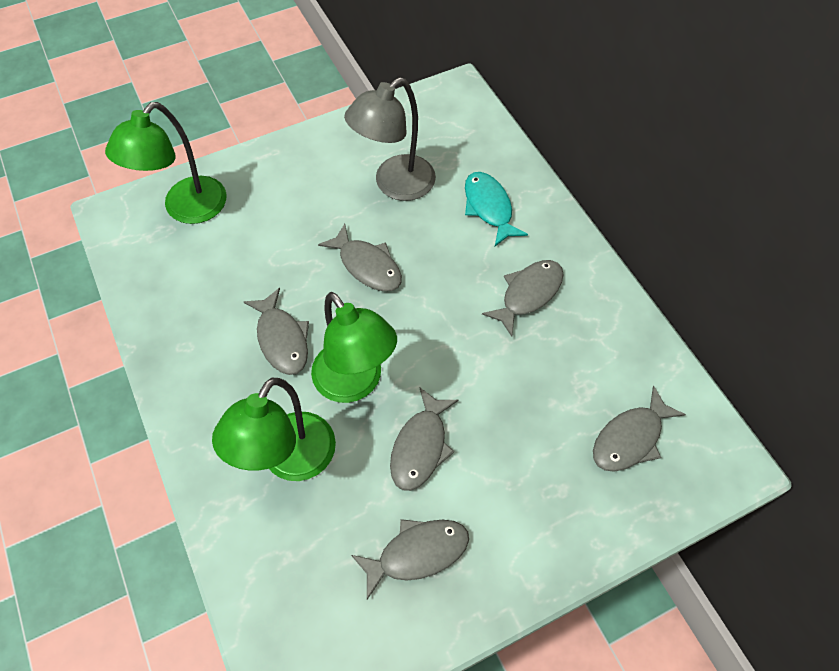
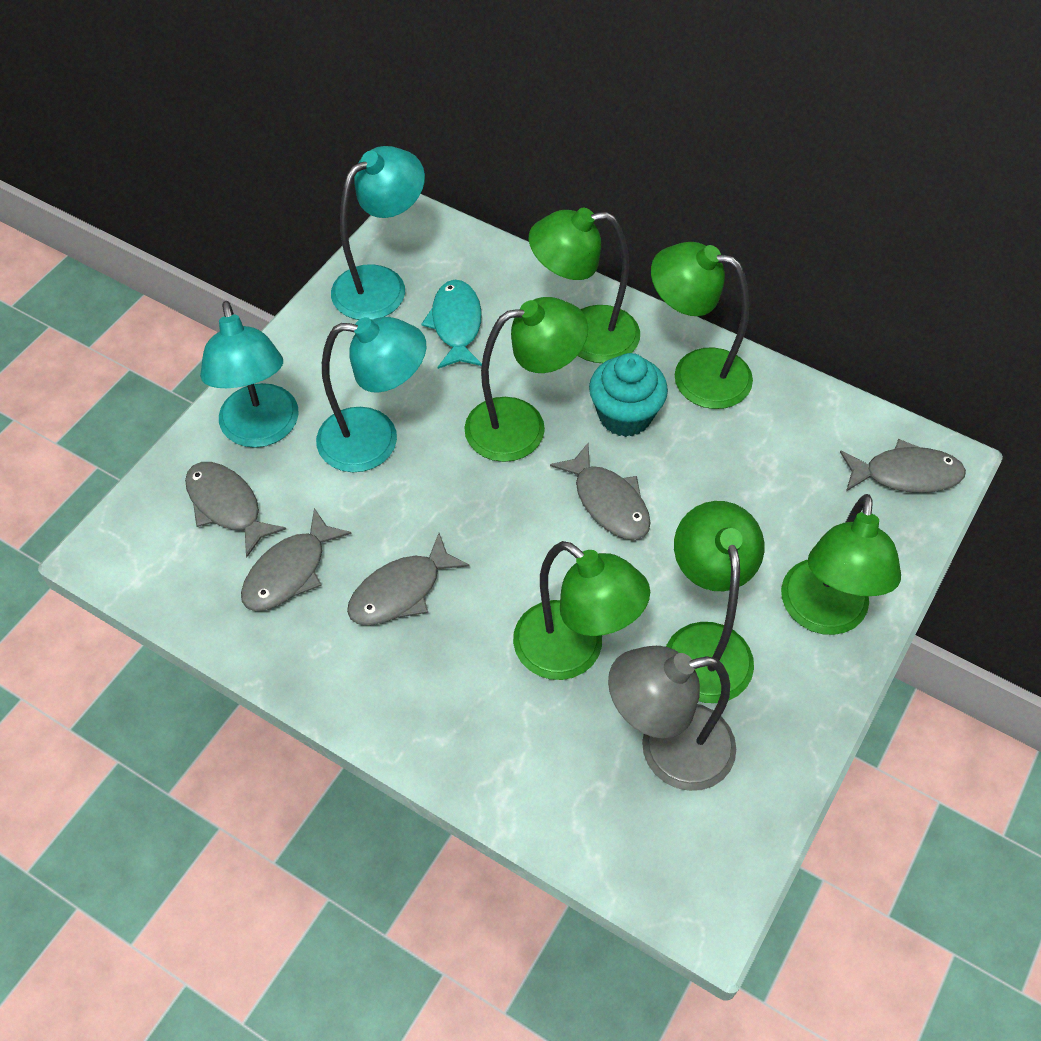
green lamp: [105,102,226,224] [212,378,336,481] [311,292,397,403] = 3 -> [464,297,588,462] [513,541,650,680] [529,208,640,363] [651,242,753,409] [666,501,764,703] [781,494,901,635] = 6
grey fish: [244,288,309,375] [318,224,402,291] [351,519,469,599] [390,387,459,491] [482,260,563,337] [593,386,686,472] = 6 -> [185,462,286,558] [241,508,352,611] [347,533,470,625] [550,443,651,540] [840,439,966,493] = 5
turquoise cupcake: none = 0 -> [589,353,668,437] = 1
turquoise lamp: none = 0 -> [200,301,299,448] [316,317,426,472] [331,146,425,320] = 3

